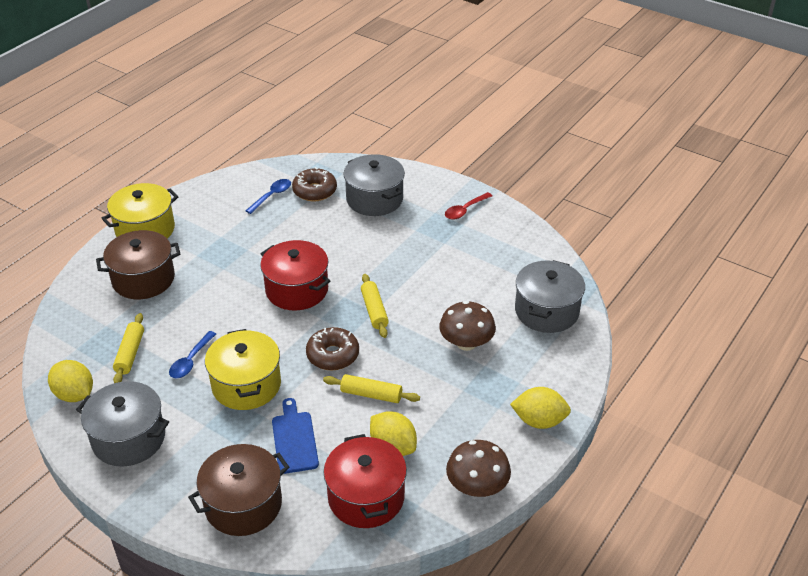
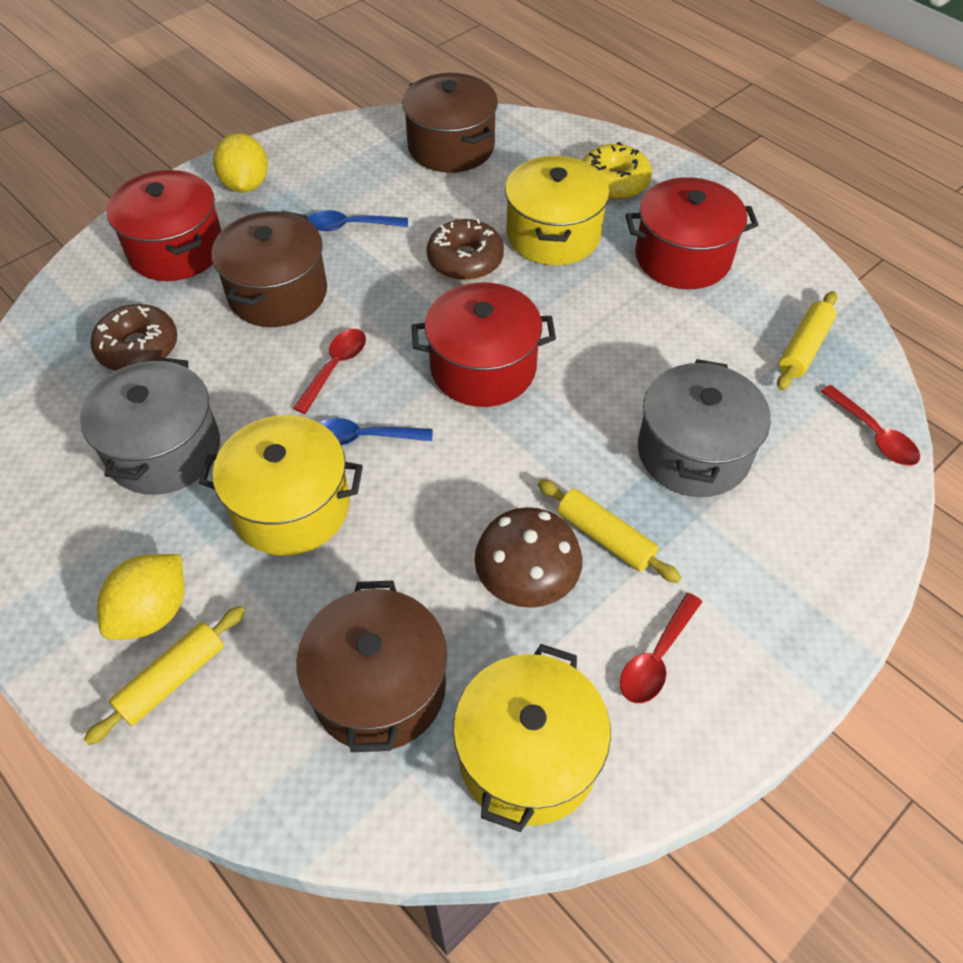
blue cutting board: [272,398,319,474] = 1 -> none = 0
brown mushroom: [439,301,496,351] [446,440,511,497] = 2 -> [474,507,582,608] = 1
brown pot: [96,230,180,299] [188,444,289,536] = 2 -> [211,211,327,327] [296,581,447,752] [402,73,498,173] = 3
grey pot: [76,381,169,467] [343,154,405,216] [515,260,585,333] = 3 -> [80,357,220,495] [638,359,771,497] = 2
red pot: [260,240,330,310] [324,434,407,528] = 2 -> [106,170,222,281] [412,282,556,407] [626,177,758,289] = 3
red spoon: [445,192,492,220] = 1 -> [293,329,366,414] [620,593,702,703] [821,385,920,466] = 3
yellow donut: none = 0 -> [582,142,652,200] = 1
yellow lemon: [48,360,93,402] [370,411,417,456] [510,387,571,429] = 3 -> [97,554,184,640] [213,133,268,193] = 2
yellow pot: [101,183,178,238] [205,329,281,410] = 2 -> [199,415,363,556] [453,644,611,832] [505,156,610,265] = 3

